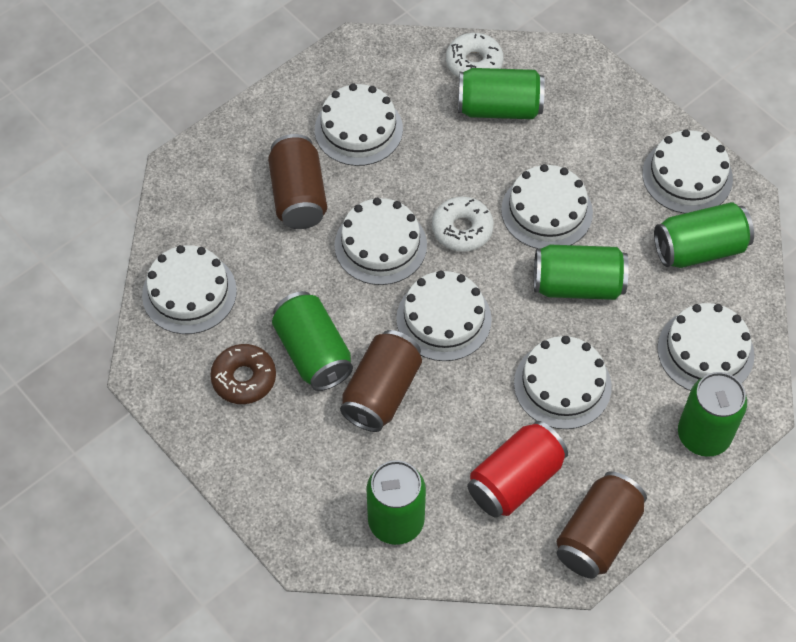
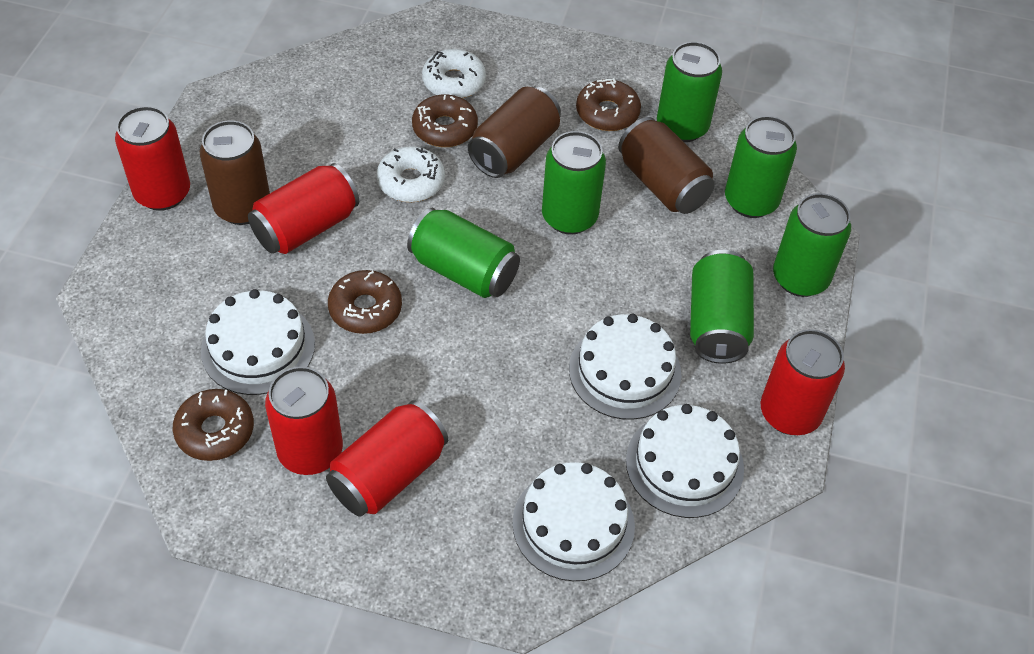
brown donut: [210,344,276,404] = 1 -> [173,389,254,461] [328,270,402,334] [412,94,478,147] [576,78,641,131] = 4
red can: [467,421,568,518] = 1 -> [115,106,190,211] [248,163,359,254] [265,366,343,475] [326,400,448,517] [761,329,845,435] = 5
white cake: [142,245,237,334] [315,83,403,166] [335,198,427,285] [396,271,492,361] [501,164,593,249] [514,336,612,429] [642,129,733,214] [657,303,755,391] = 8 -> [201,289,315,395] [512,462,635,581] [569,314,681,420] [626,404,744,518] = 4

